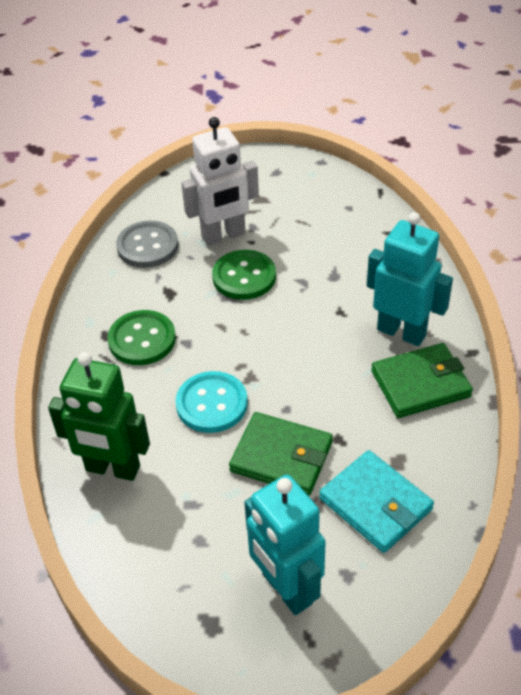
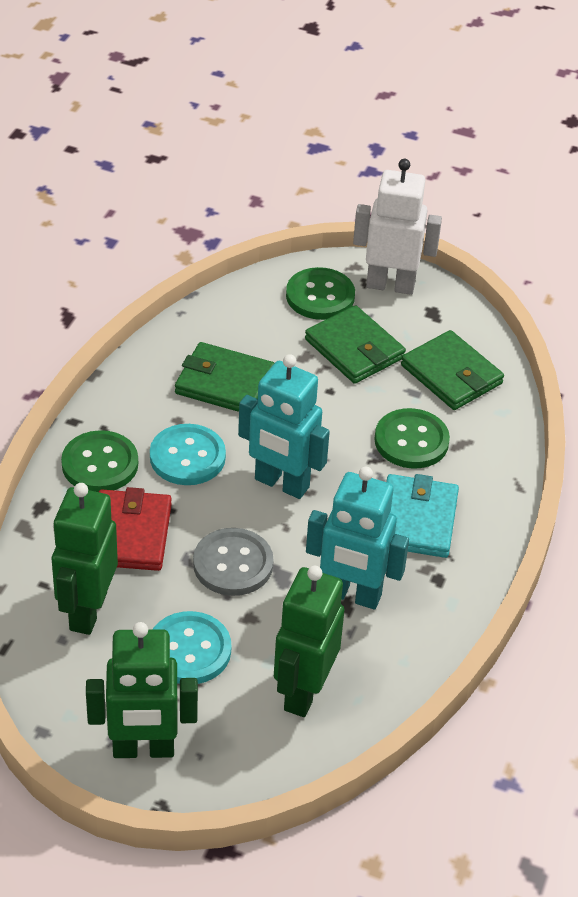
green button: [107,310,176,365] [212,250,276,300] = 2 -> [61,430,138,492] [286,267,355,320] [374,408,450,469] = 3
green robot: [48,352,150,481] = 1 -> [52,483,118,635] [86,622,198,758] [274,566,344,717] = 3
green wallet: [229,412,333,496] [371,343,473,418] = 2 -> [175,342,274,412] [305,305,406,384] [401,330,504,410] = 3
red wallet: none = 0 -> [99,487,172,571] = 1
turquoise button: [176,371,248,433] = 1 -> [150,424,226,485] [152,611,231,684] = 2

